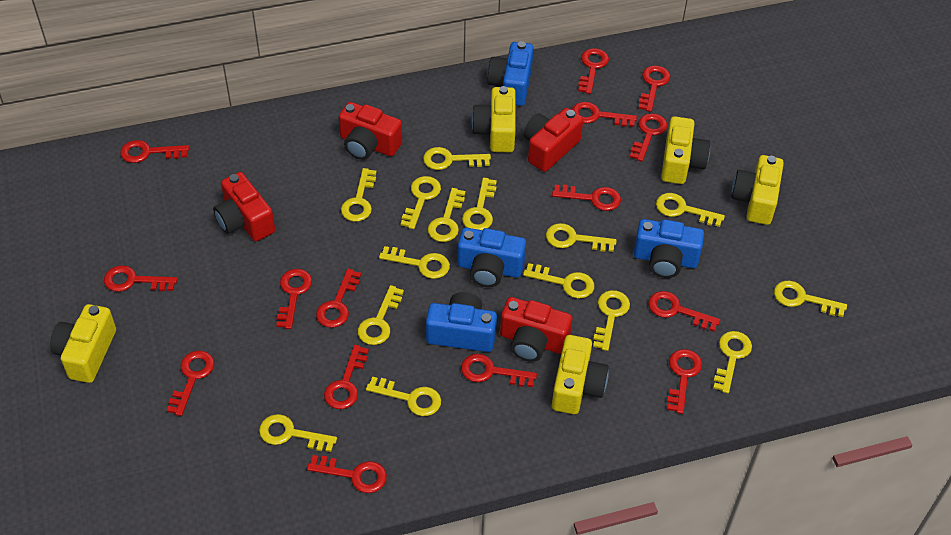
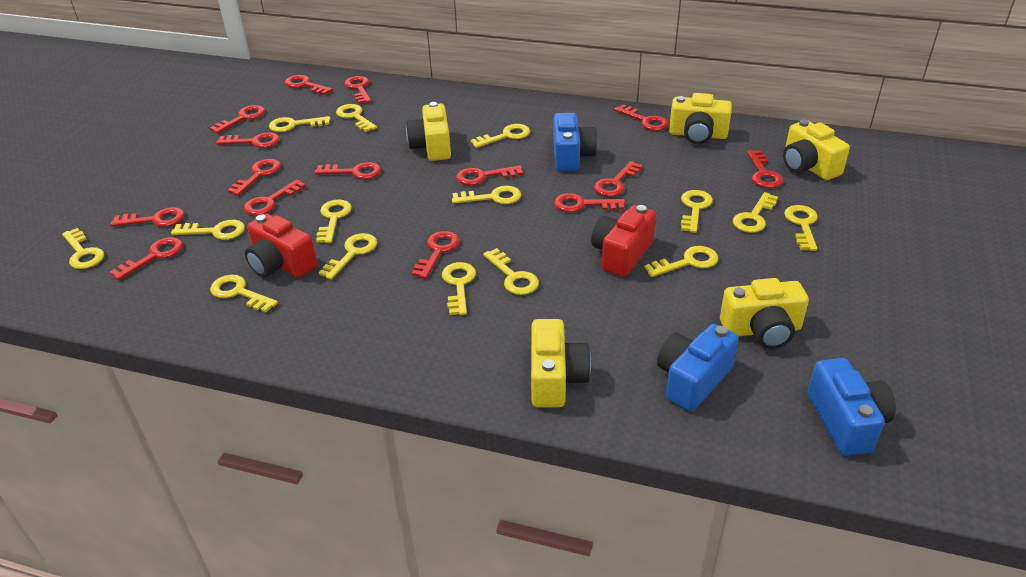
blue camera: [426,292,497,352] [458,228,526,287] [487,41,534,106] [634,219,704,278] = 4 -> [553,113,598,171] [657,324,739,412] [808,358,896,456] = 3
red camera: [213,172,275,241] [339,102,402,160] [500,297,572,362] [524,108,583,172] = 4 -> [245,214,317,278] [591,205,656,277] = 2

